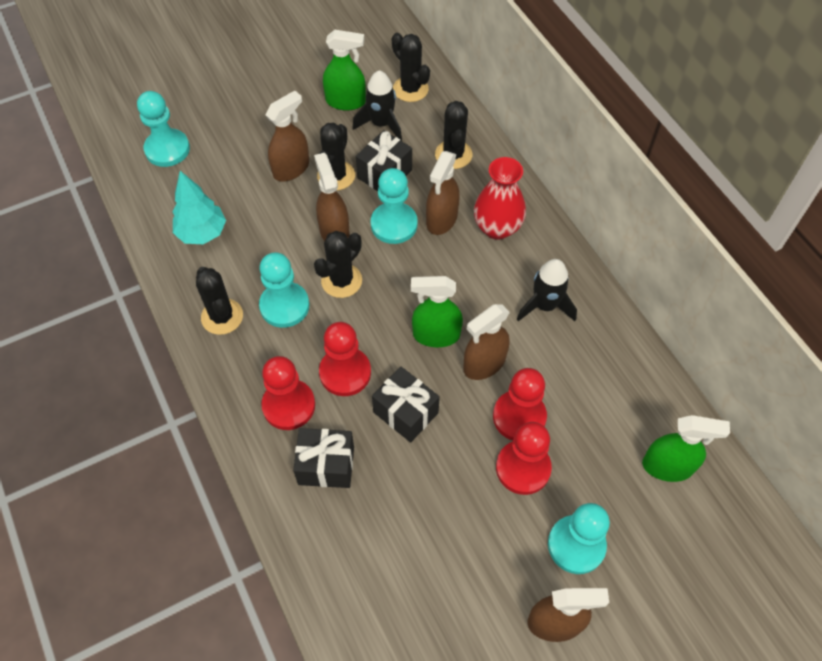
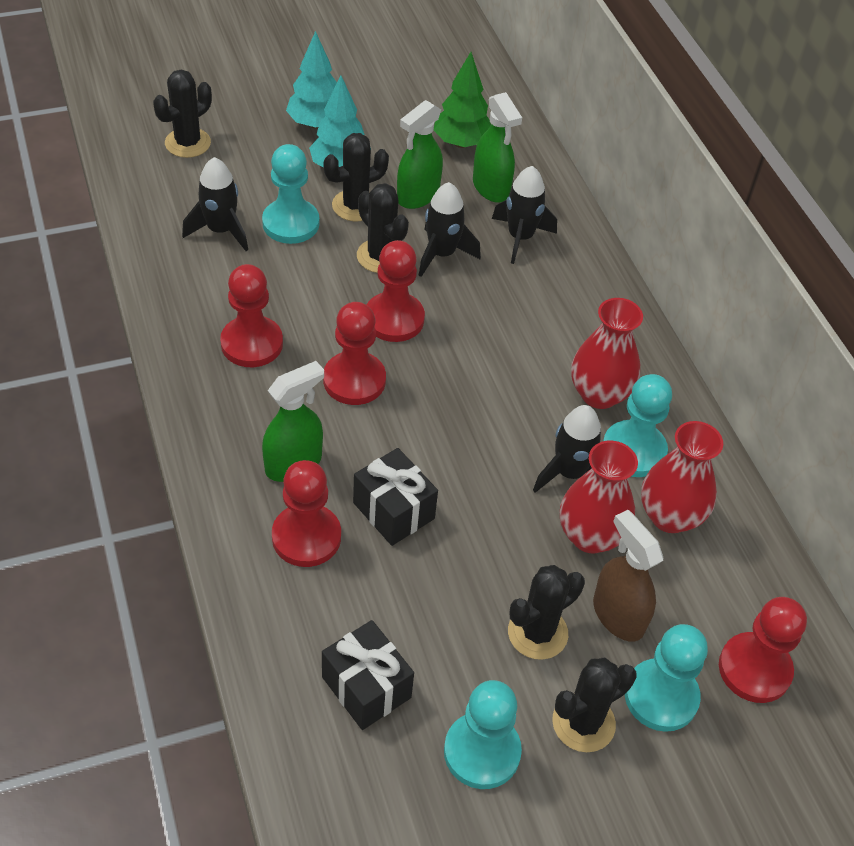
black gift: [293,428,354,488] [356,130,412,191] [372,367,440,443] = 3 -> [322,620,414,730] [353,448,438,546] = 2
black rocket: [352,70,402,141] [517,259,577,321] = 2 -> [182,157,248,251] [418,182,481,277] [492,166,557,264] [533,405,601,493] = 4
brown spray bottle: [266,91,309,181] [314,153,350,242] [426,151,459,235] [463,304,510,380] [527,588,609,642] = 5 -> [593,510,663,642] = 1
green tree: none = 0 -> [434,52,491,148] = 1
red pawn: [261,356,315,430] [319,322,371,396] [493,368,547,440] [496,422,552,495] = 4 -> [220,264,283,367] [272,460,341,567] [323,302,386,405] [367,240,425,342] [719,597,807,703] = 5
red vase: [474,157,526,240] = 1 -> [560,441,638,553] [571,298,643,409] [641,421,723,533] = 3
turquoise tree: [173,171,226,244] = 1 -> [286,31,337,129] [309,76,371,168] = 2

